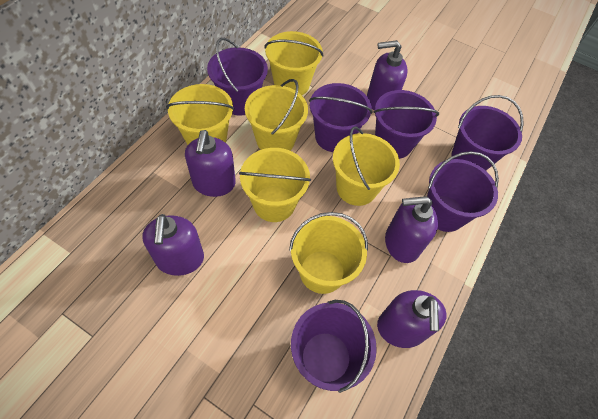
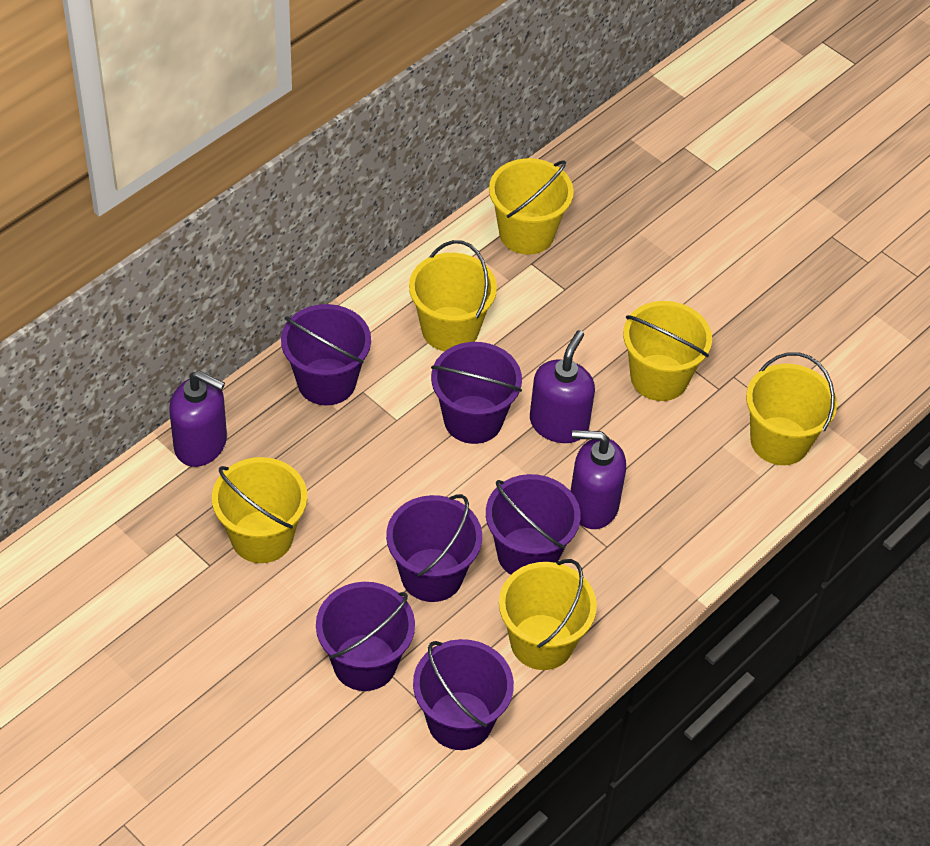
purple soap dispenser: [142,214,204,276] [185,130,236,197] [367,40,408,111] [377,290,447,348] [385,196,438,263] = 5 -> [169,370,227,467] [530,330,595,443] [571,430,626,529] = 3

